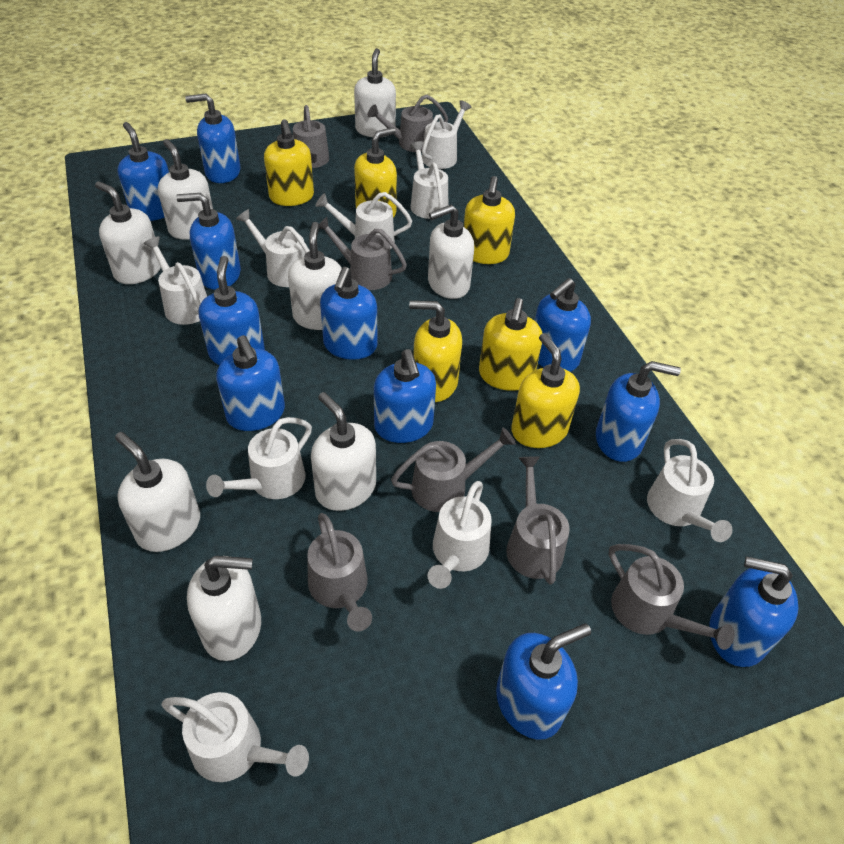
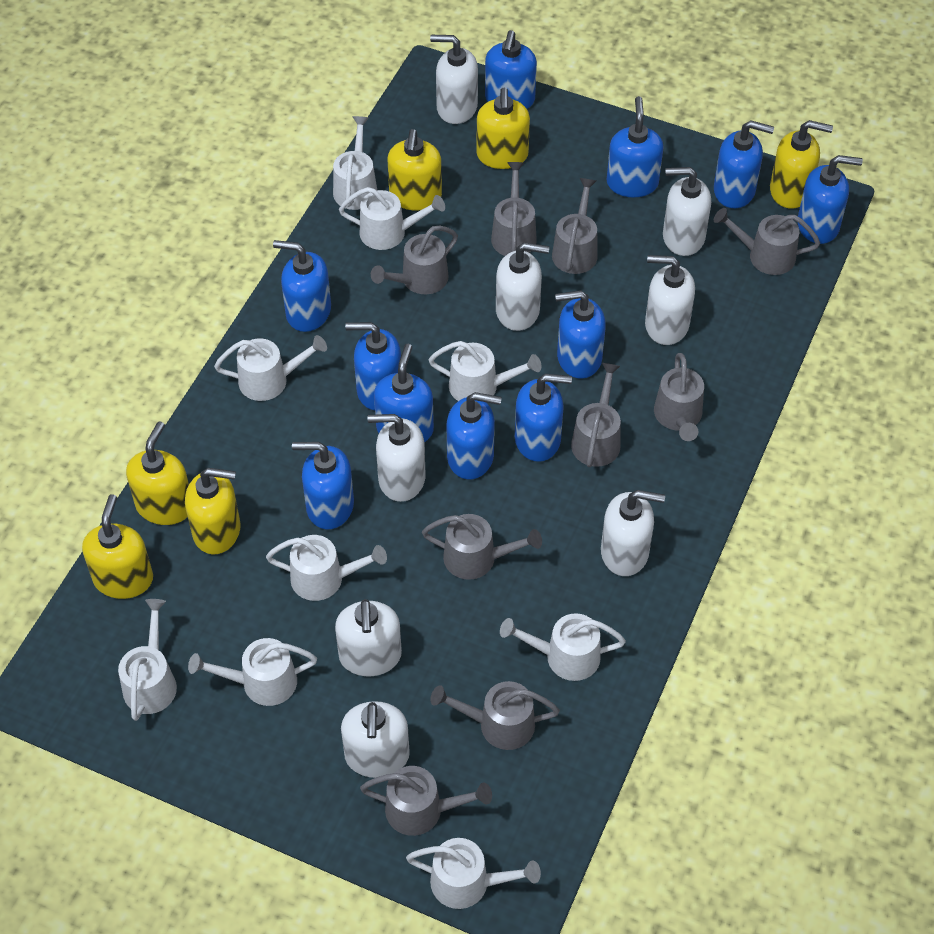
grey watering can: [293,105,329,168] [307,513,372,631] [319,217,407,290] [368,95,448,152] [391,428,516,512] [506,456,570,585] [609,544,735,650] = 7 -> [360,766,492,836] [371,226,458,294] [422,514,542,580] [430,681,560,750] [491,162,537,256] [552,178,598,274] [571,363,621,467] [654,353,704,441] [714,208,820,275] = 9

